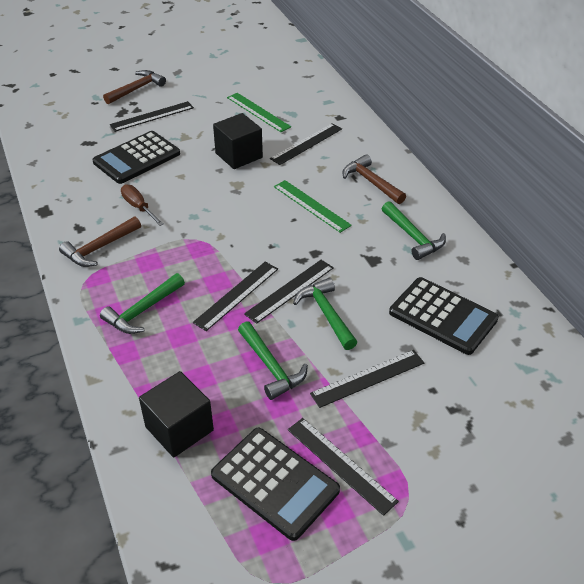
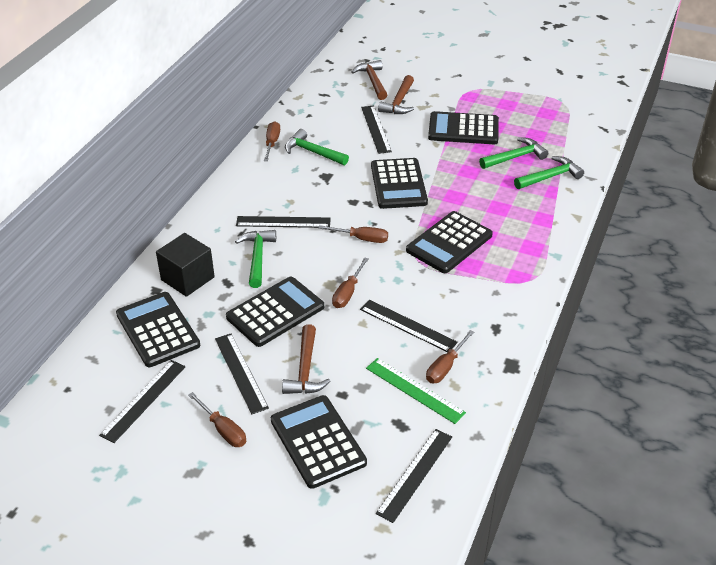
black calculator: [93,131,180,184] [211,428,340,541] [389,277,499,355] = 3 -> [116,292,200,367] [226,277,324,347] [271,395,367,489] [371,158,428,209] [406,211,493,273] [428,111,499,144] = 6
black cube: [139,371,214,458] [213,113,263,169] = 2 -> [156,233,215,297] = 1
brown screwdriver: [121,184,164,226] = 1 -> [189,392,246,447] [264,121,280,161] [318,225,388,243] [332,257,369,308] [426,330,474,383] = 5
green ruler: [227,93,291,132] [274,180,352,233] = 2 -> [366,358,466,424] = 1

